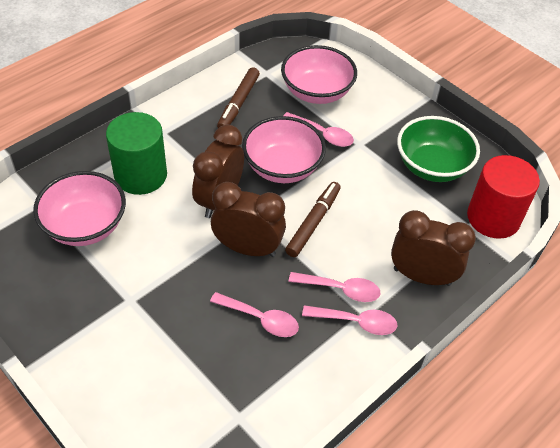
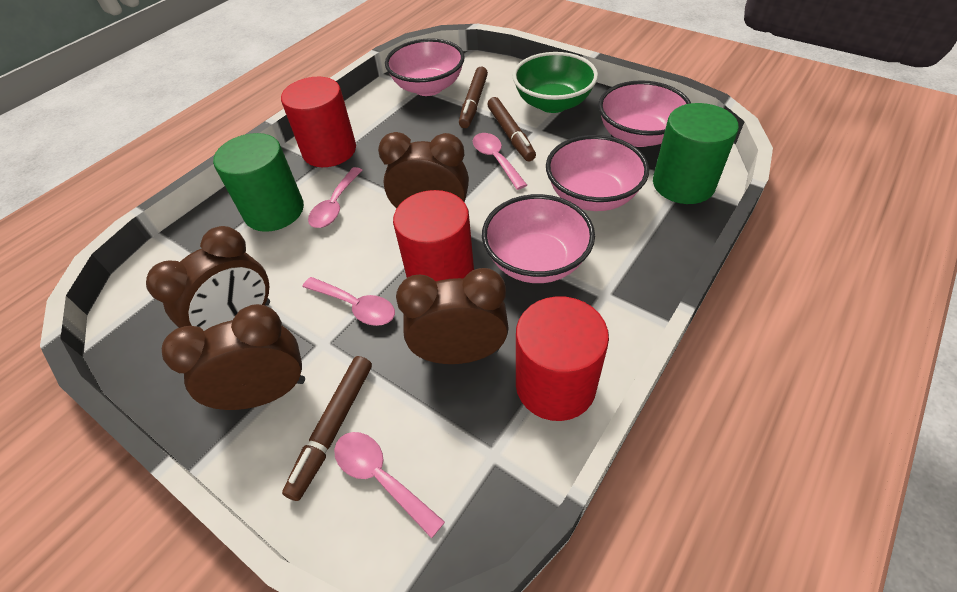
brown clock: [192,125,244,218] [211,182,286,257] [391,210,476,286] = 3 -> [146,226,270,331] [162,304,305,410] [378,132,469,208] [396,268,509,364] = 4
brown marker: [217,67,260,128] [285,182,341,257] = 2 -> [282,356,372,501] [459,66,488,128] [487,97,536,162] = 3
green cylinder: [106,112,167,195] = 1 -> [213,133,304,232] [653,103,739,204] = 2
pink bowl: [33,171,126,246] [242,116,326,183] [281,45,357,104] = 3 -> [385,38,465,96] [482,194,595,283] [546,135,649,211] [598,80,691,147] = 4
red cylinder: [467,155,540,239] = 1 -> [281,77,356,167] [393,190,474,281] [516,296,609,421] = 3

